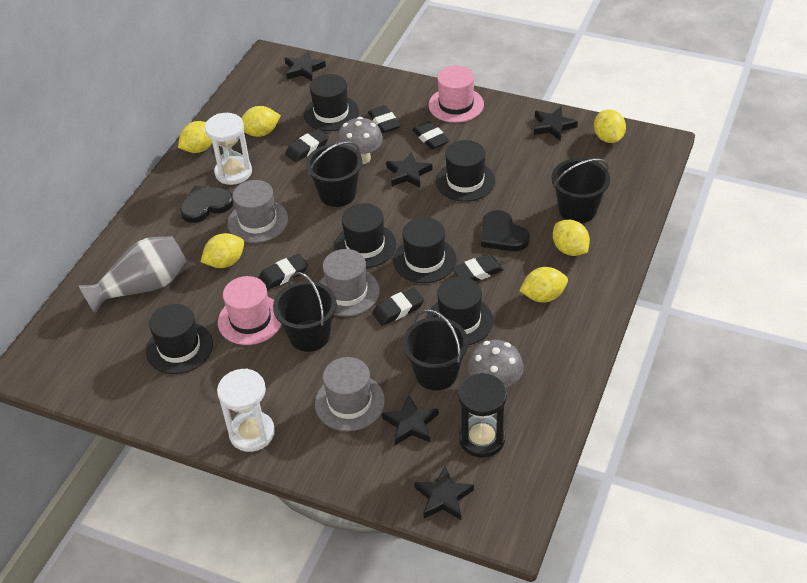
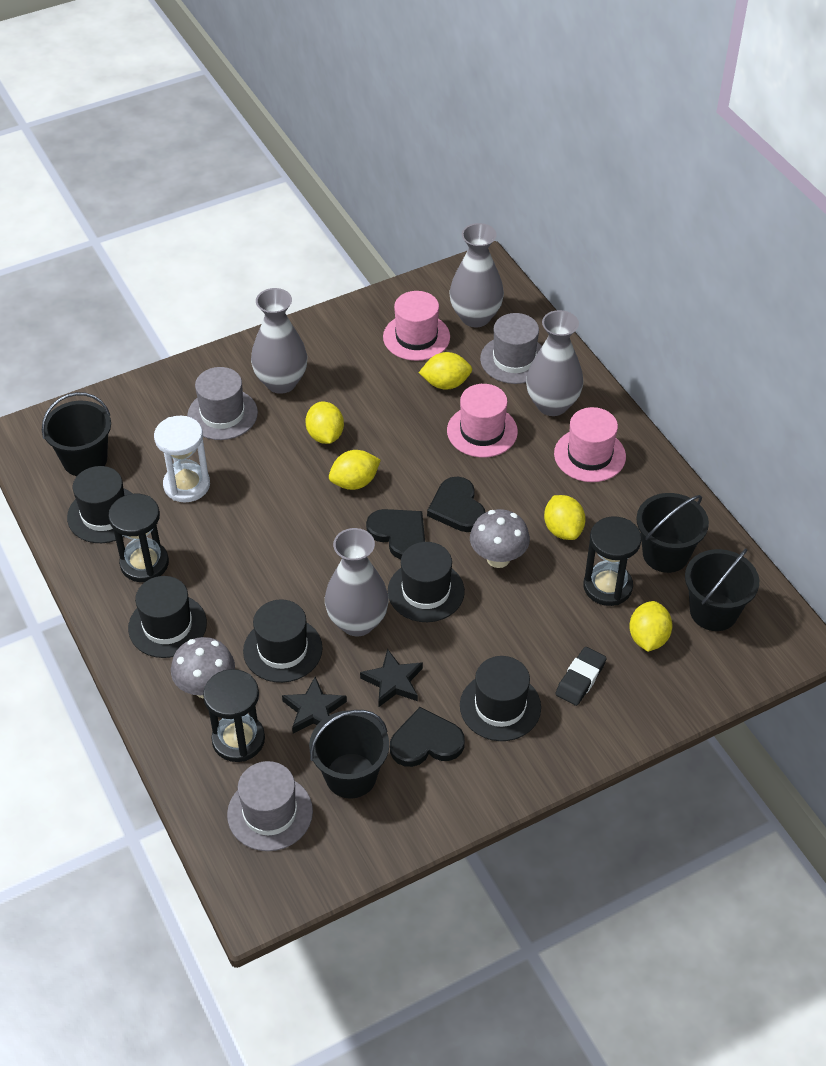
black eraser: [258,254,308,290] [285,129,329,162] [368,105,400,133] [372,288,424,326] [412,121,450,150] [452,254,504,281] = 6 -> [555,647,607,706] = 1
black hat: [146,304,213,374] [304,74,359,131] [334,203,396,268] [393,217,457,283] [427,277,493,345] [436,140,495,202] = 6 -> [67,466,133,543] [128,576,207,658] [243,599,323,683] [388,542,465,622] [460,656,541,741] = 5
black heart: [180,185,234,223] [481,210,530,251] = 2 -> [366,509,425,560] [390,707,465,767] [427,476,485,532] = 3
black hourglass: [458,373,507,458] = 1 -> [108,493,169,582] [203,669,265,762] [583,516,641,606] = 3
black star: [285,51,326,81] [382,395,439,445] [386,152,433,188] [414,466,474,520] [534,106,578,141] = 5 -> [282,677,347,733] [360,649,423,707] = 2
grey vase: [78,236,186,313] = 1 -> [251,288,307,394] [325,528,389,636] [449,223,504,327] [526,310,583,416] = 4
pink hat: [218,276,282,345] [428,66,484,123] = 2 -> [383,291,450,361] [447,384,518,457] [554,407,626,482] = 3
white hourglass: [205,113,252,185] [217,369,275,452] = 2 -> [154,416,210,502] = 1
yellow lemon: [178,121,212,153] [201,233,244,268] [241,106,281,137] [519,267,568,302] [553,220,590,256] [594,109,626,143] = 6 -> [305,401,344,444] [329,450,381,490] [419,352,472,390] [544,495,586,540] [629,601,673,652] = 5

